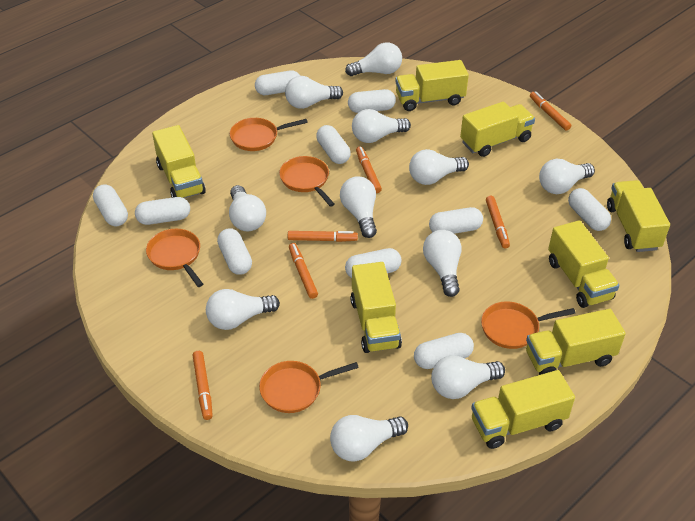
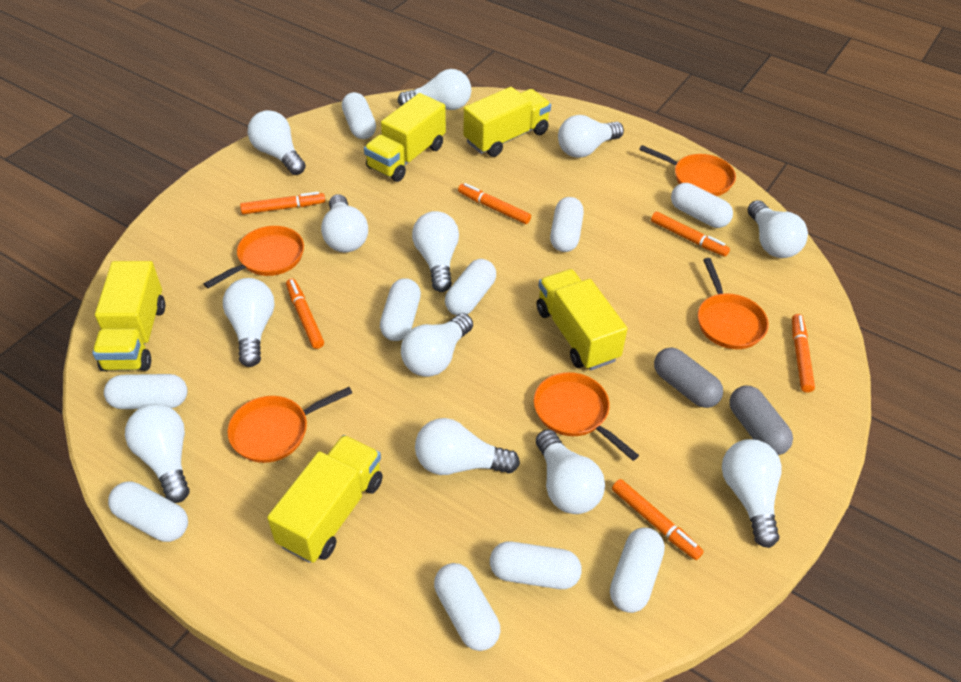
grey capsule: none = 0 -> [654,347,723,408] [729,386,793,455] = 2
white light bulb: [206,289,280,330] [229,185,266,231] [285,76,343,109] [330,415,408,462] [340,176,377,238] [345,42,402,76] [352,109,411,143] [409,149,469,185] [423,230,462,297] [431,355,505,399] [539,159,595,194] = 11 -> [125,404,190,503] [223,278,275,367] [248,110,306,175] [321,194,368,252] [398,69,471,110] [401,313,473,377] [412,211,459,292] [415,418,520,475] [536,429,605,514] [558,115,624,158] [722,439,781,548] [748,200,808,258] = 12
yellow truck: [152,125,206,198] [350,262,402,353] [395,60,469,111] [460,101,535,157] [471,370,575,449] [526,309,626,375] [548,220,619,308] [607,180,670,252] = 8 -> [92,261,165,371] [267,435,383,563] [364,93,446,182] [464,87,551,157] [536,269,627,370] = 5

